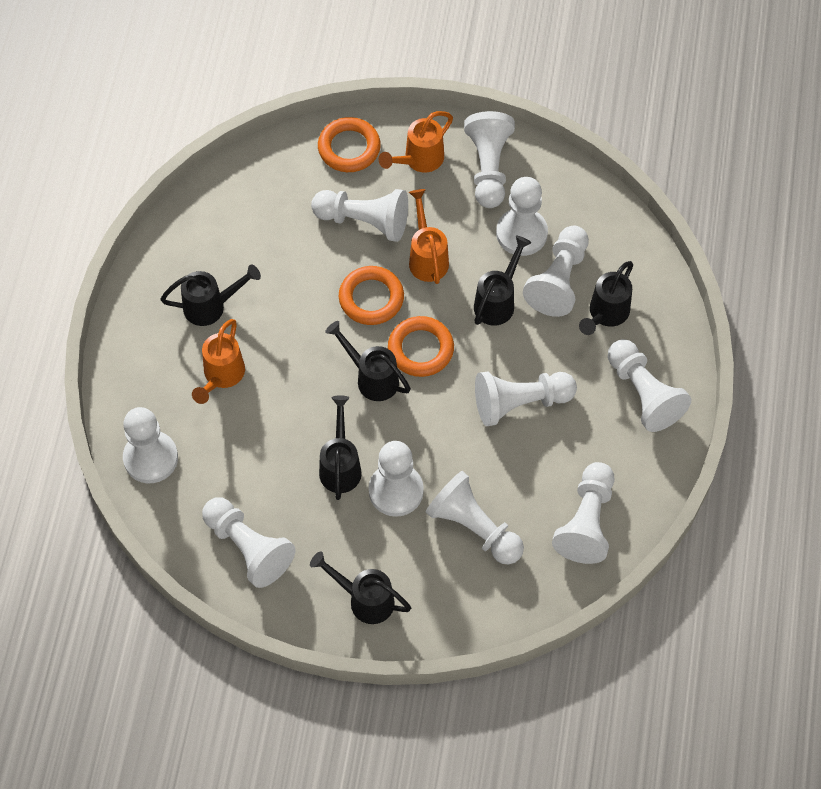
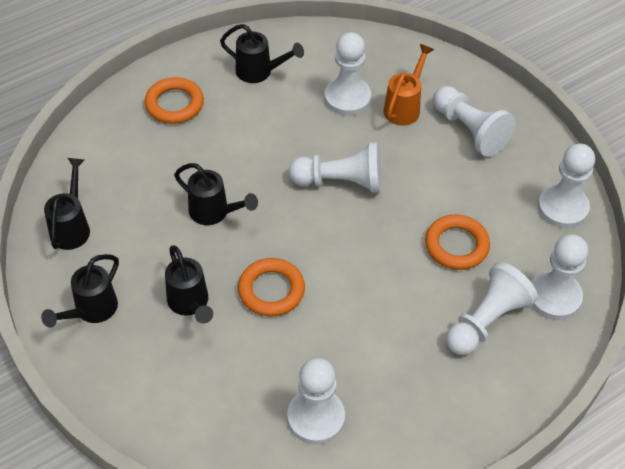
black watering can: [161,264,261,326] [310,551,411,624] [319,395,362,500] [325,321,411,401] [474,236,531,326] [579,261,633,335] = 6 -> [41,254,119,328] [44,158,90,250] [165,245,213,324] [174,163,258,225] [220,24,304,83] = 5
orange watering can: [192,319,245,404] [379,111,453,173] [409,189,449,284] = 3 -> [383,44,434,126] = 1
white pawn: [123,407,178,483] [202,498,295,588] [311,189,408,242] [369,441,424,517] [426,471,524,565] [464,111,515,208] [475,372,577,426] [496,177,548,256] [523,226,589,317] [552,462,615,564] [608,339,691,432] = 11 -> [287,358,345,444] [289,142,381,193] [325,32,371,116] [433,86,516,157] [446,262,538,355] [531,234,588,320] [538,143,595,228] = 7

